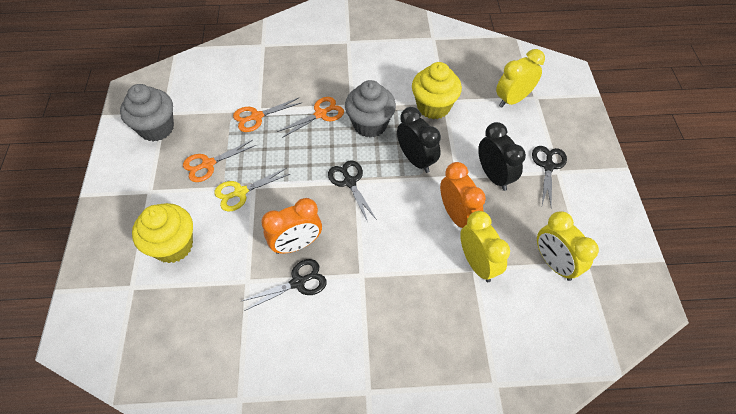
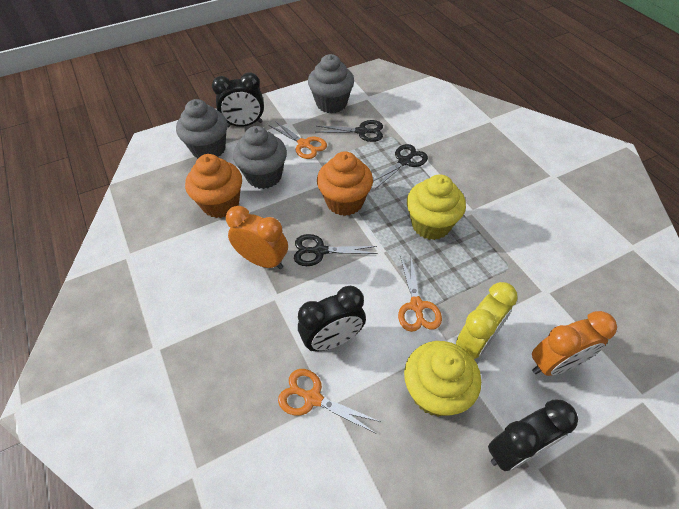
black clock: [397,107,441,173] [478,122,526,191] = 2 -> [212,72,264,127] [298,286,366,352] [488,400,578,471] = 3
grey cupcake: [120,84,174,142] [345,80,396,138] = 2 -> [176,99,228,159] [233,126,287,189] [308,54,354,113] = 3
orange cupcake: none = 0 -> [185,154,242,218] [317,151,373,216] = 2
yellow clock: [460,211,510,282] [496,49,545,108] [537,211,599,281] = 3 -> [456,282,518,359] = 1
yellow scissors: [214,168,290,211] = 1 -> none = 0

